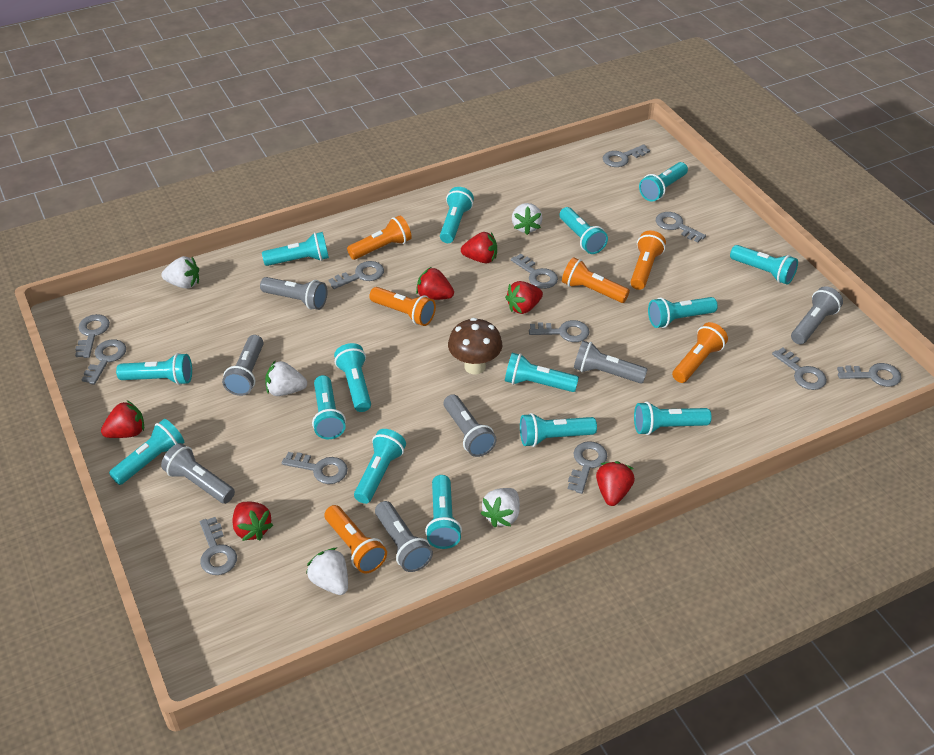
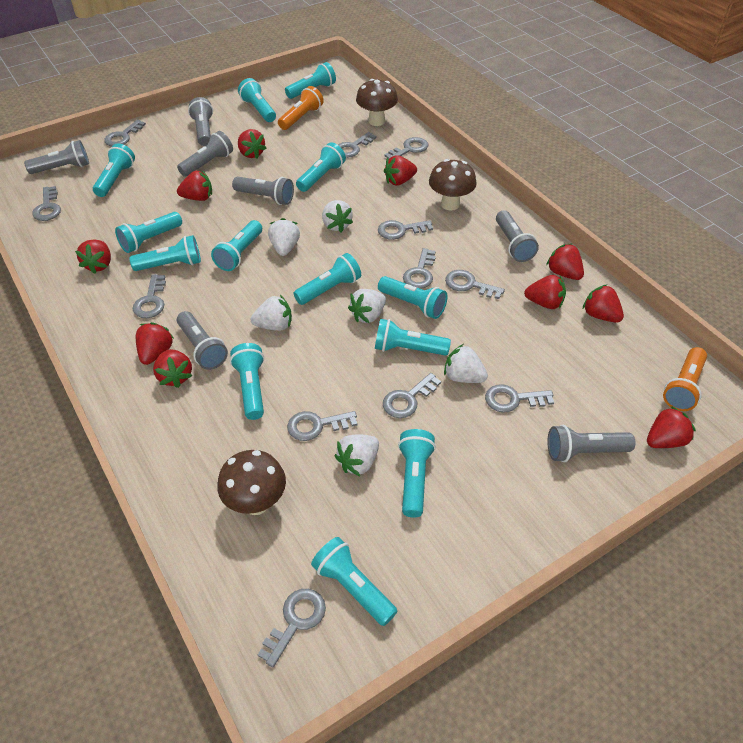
brown mushroom: [448,318,502,374] = 1 -> [217,450,286,515] [356,79,398,126] [429,159,477,211] = 3
orange flashlight: [324,505,387,574] [347,215,412,260] [369,287,436,326] [562,257,630,303] [630,231,666,290] [672,322,728,383] = 6 -> [278,86,324,130] [663,347,707,411] = 2
red strawberry: [101,400,144,438] [233,502,273,541] [416,267,454,300] [461,232,497,263] [505,281,543,314] [596,461,635,506] = 6 -> [75,240,111,274] [136,322,174,365] [153,349,192,388] [177,170,212,201] [238,129,266,158] [384,155,417,186] [524,275,566,309] [546,243,584,280] [583,284,624,323] [647,406,696,448] = 10
turquoise flashlight: [109,419,184,485] [116,353,192,385] [262,232,329,266] [312,375,346,439] [334,343,371,412] [354,429,406,504] [425,475,462,549] [440,187,474,243] [505,353,579,392] [520,413,597,447] [559,207,608,254] [634,402,712,435] [639,162,688,202] [648,297,718,328] [730,245,798,285] = 15 -> [93,143,135,197] [115,212,182,253] [130,235,201,271] [211,220,262,271] [230,343,264,420] [238,78,276,122] [285,62,336,99] [293,253,361,305] [296,142,346,192] [311,537,397,626] [375,319,451,356] [378,276,448,319] [398,429,436,518] = 13
white strawberry: [162,256,199,289] [265,360,307,396] [306,548,348,595] [481,488,520,527] [512,203,542,235] = 5 -> [251,295,292,331] [268,218,300,256] [322,200,353,232] [334,434,379,476] [348,289,386,323] [444,344,488,383] = 6

